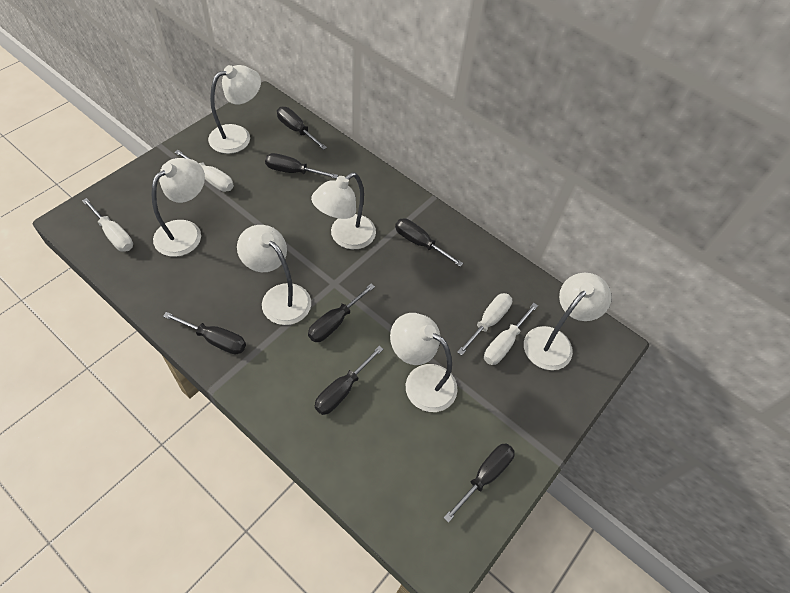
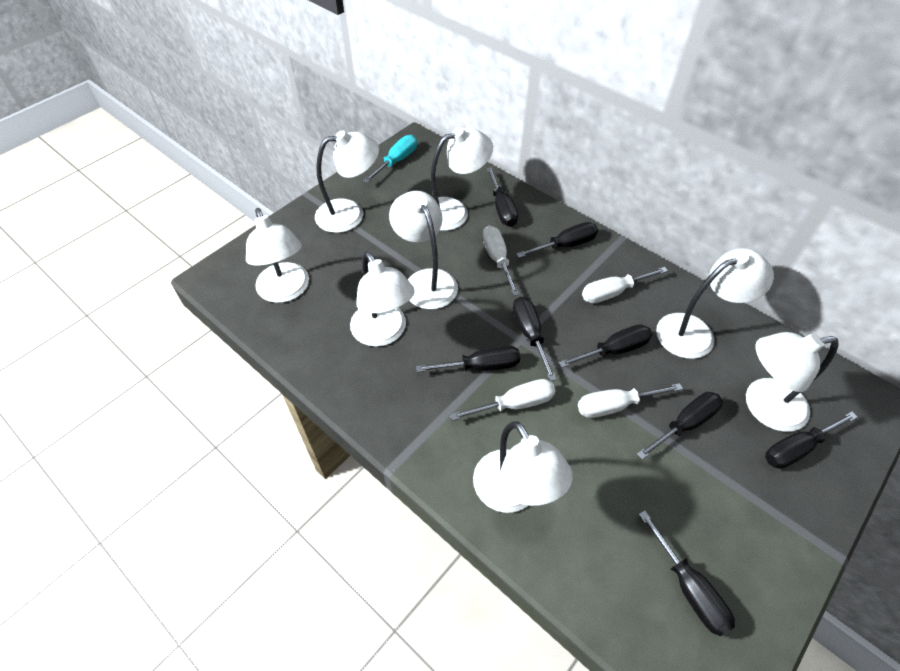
black screwdriver: [163,312,246,354] [265,153,338,179] [277,107,327,150] [308,284,375,342] [315,346,383,415] [395,218,463,267] [444,444,515,523] = 7 -> [416,345,520,372] [486,167,518,227] [513,297,557,381] [516,222,598,258] [559,324,652,368] [637,392,722,459] [638,511,735,636] [765,412,857,469] = 8
turquoise screwdriver: none = 0 -> [363,135,417,183] = 1
white lamp: [151,158,205,257] [208,65,261,154] [237,225,311,325] [311,173,376,249] [390,313,458,412] [524,273,612,370] = 6 -> [246,208,309,303] [315,130,379,233] [350,251,415,347] [389,191,458,309] [431,127,493,231] [473,421,573,513] [656,248,774,359] [746,332,838,432] = 8

